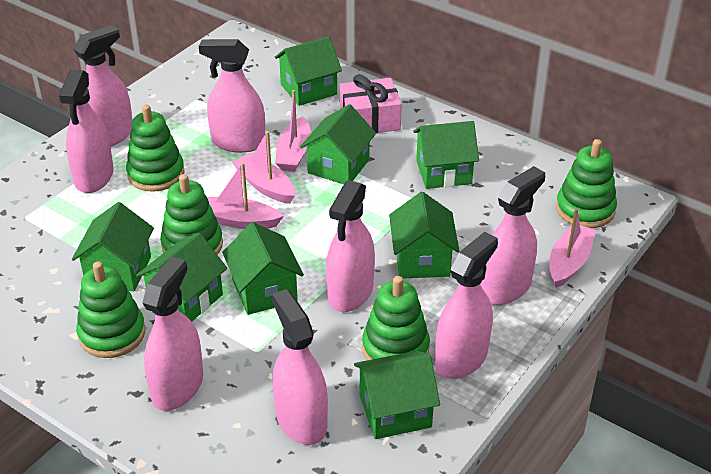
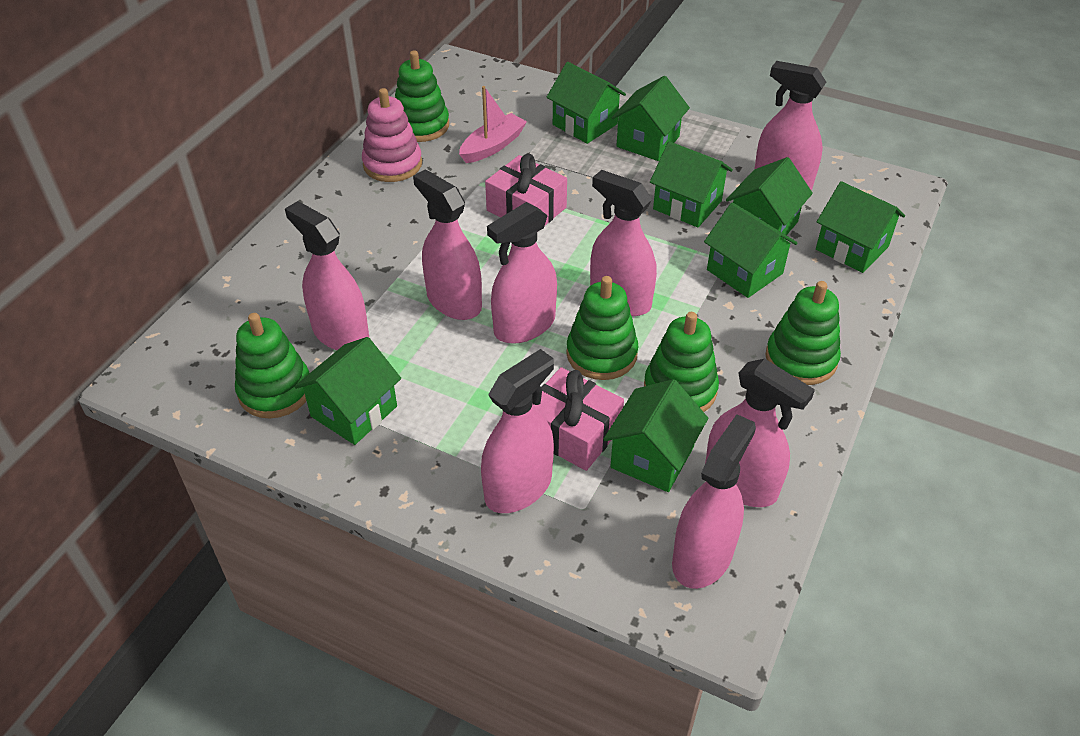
pink boat: [207,163,284,229] [232,131,295,204] [275,90,311,172] [549,208,596,288] = 4 -> [459,86,527,163] = 1
pink gift: [340,74,402,133] = 1 -> [485,154,567,225] [532,367,624,471] = 2
pink stacking toy: none = 0 -> [362,88,422,182] = 1

